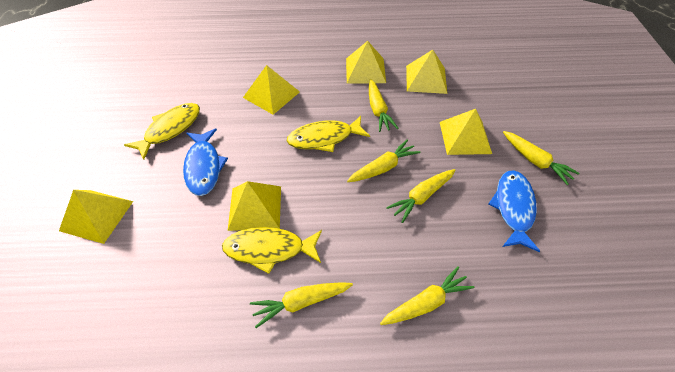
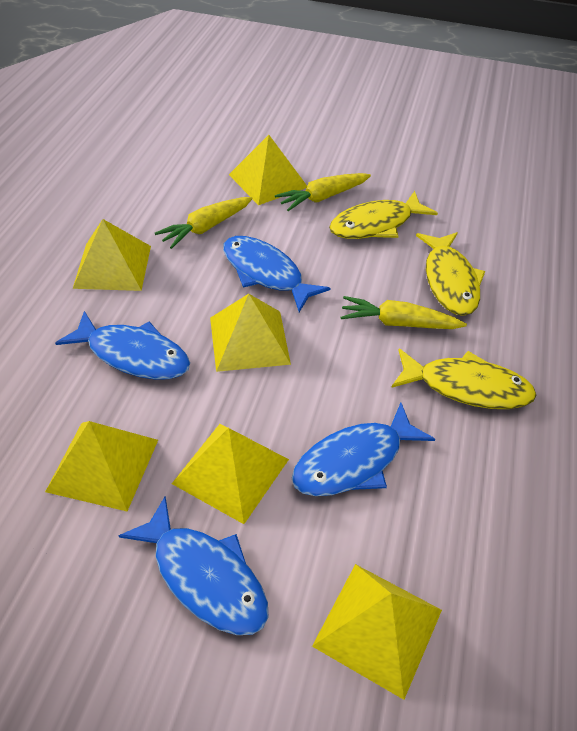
blue fish: [183,128,228,196] [489,170,540,252] = 2 -> [55,311,190,380] [119,497,268,635] [223,236,330,312] [292,403,435,496] = 4
yellow carrot: [250,282,353,328] [347,139,421,182] [369,79,398,132] [380,266,474,325] [386,169,455,223] [503,131,580,185] = 6 -> [155,197,253,249] [275,173,371,211] [340,296,467,329] = 3

